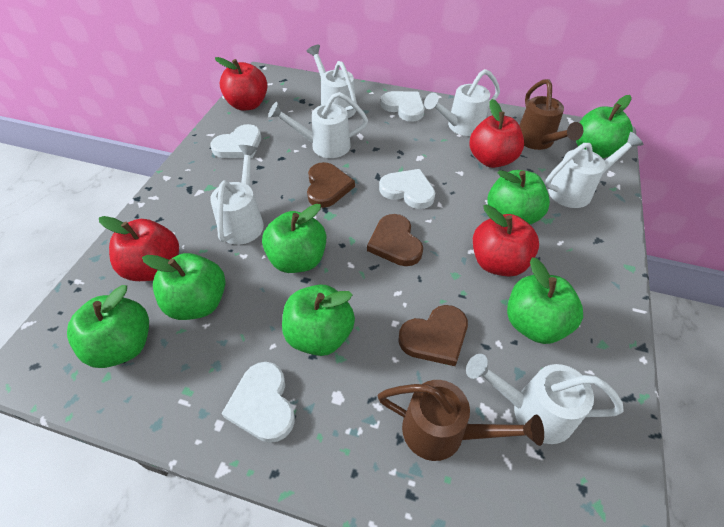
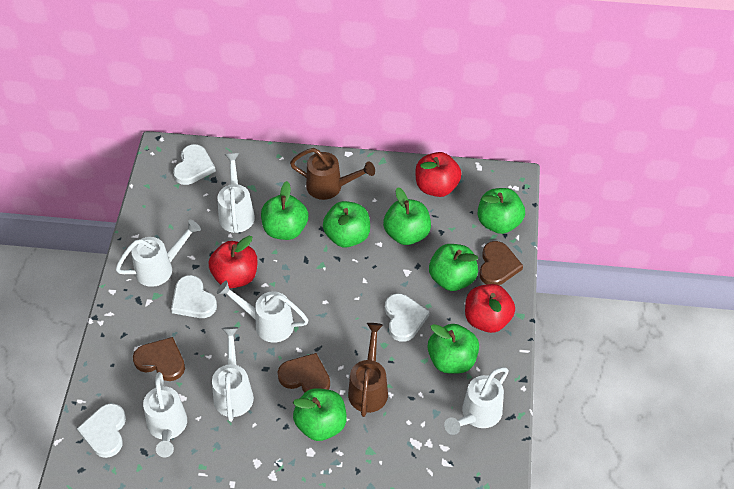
red apple: [99,216,179,281] [215,57,268,111] [469,99,524,168] [473,205,539,277] = 4 -> [209,236,258,288] [415,152,462,197] [465,284,515,333] = 3

